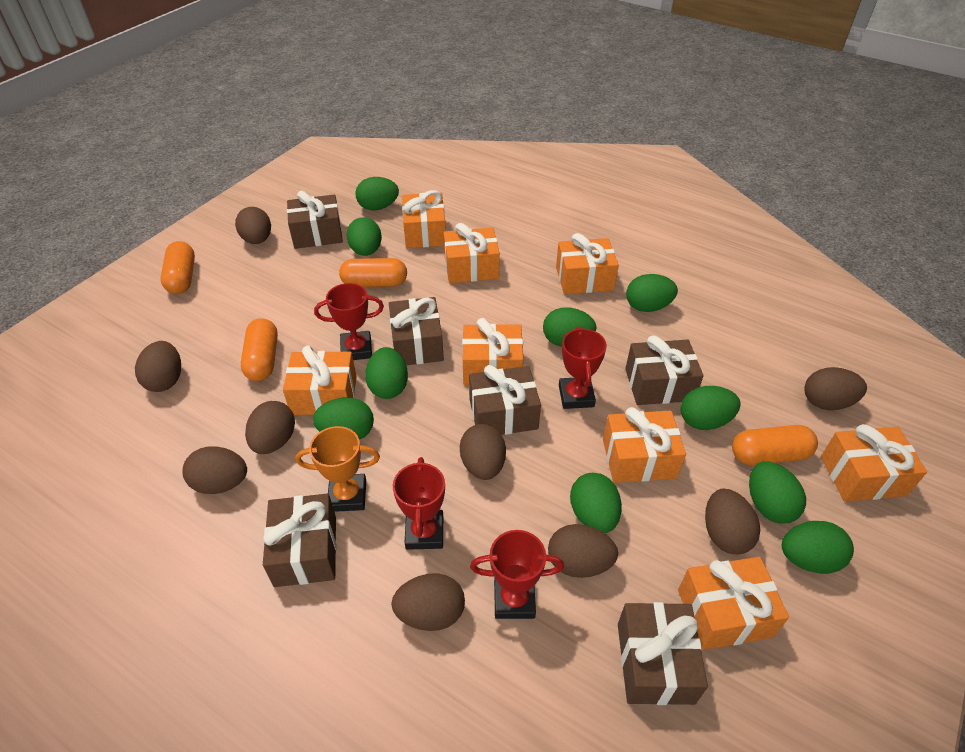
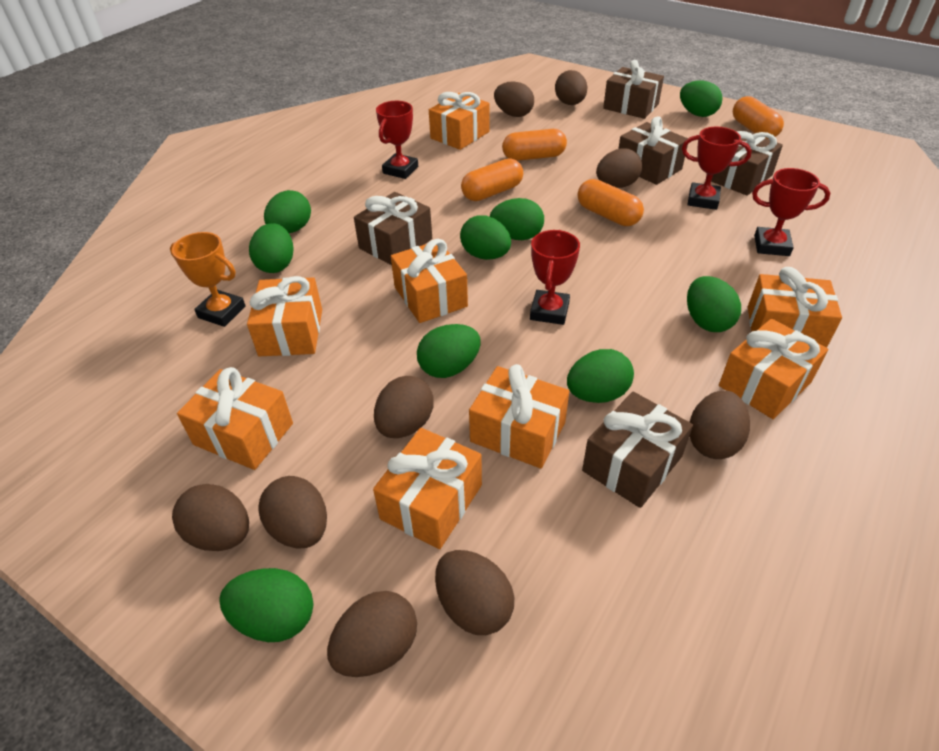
brown gift: [263,494,337,587] [287,191,343,249] [389,297,444,365] [469,365,541,435] [618,602,708,705] [625,335,703,405] = 6 -> [354,192,432,265] [582,391,693,508] [603,60,664,119] [618,116,688,185] [711,131,783,196] = 5
green egg: [313,397,374,440] [346,217,382,256] [355,177,399,210] [365,347,408,399] [543,307,597,347] [570,473,622,533] [626,274,678,312] [680,386,741,430] [749,462,806,524] [782,521,854,574] = 10 -> [219,568,313,642] [249,223,294,273] [264,190,311,233] [417,324,481,378] [460,215,511,260] [490,198,544,240] [567,349,634,403] [680,80,723,117] [687,276,741,332] = 9

